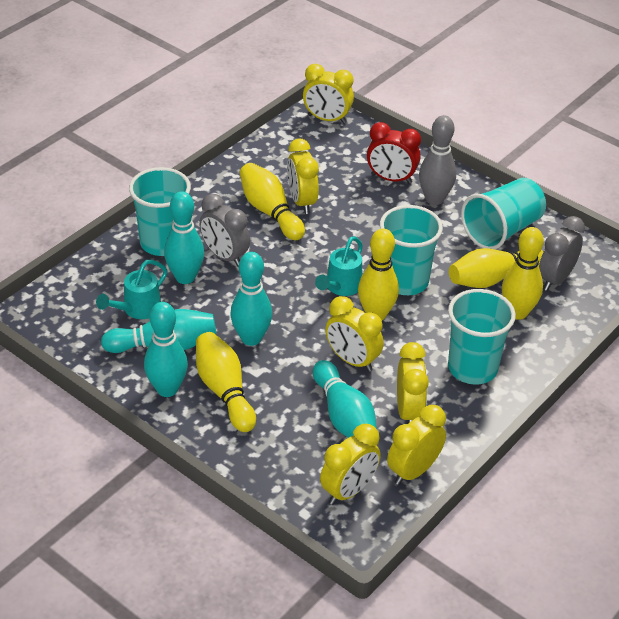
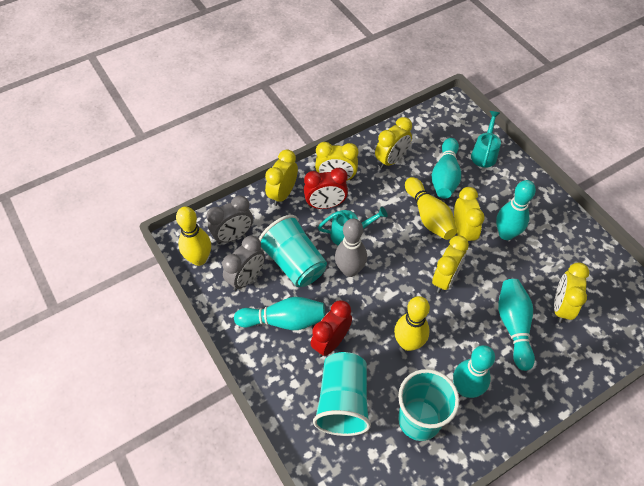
red clock: [367,122,421,184] = 1 -> [304,168,348,209] [311,300,352,357] = 2
turquoise cup: [129,167,191,256] [380,205,443,295] [448,289,516,385] [461,178,546,249] = 4 -> [259,215,327,287] [313,352,371,436] [398,369,459,441] = 3
yellow bowling pin: [196,332,256,432] [240,163,305,240] [358,229,399,320] [449,248,543,288] [502,227,544,320] = 5 -> [176,207,211,266] [394,296,430,351] [405,177,457,240] = 3

